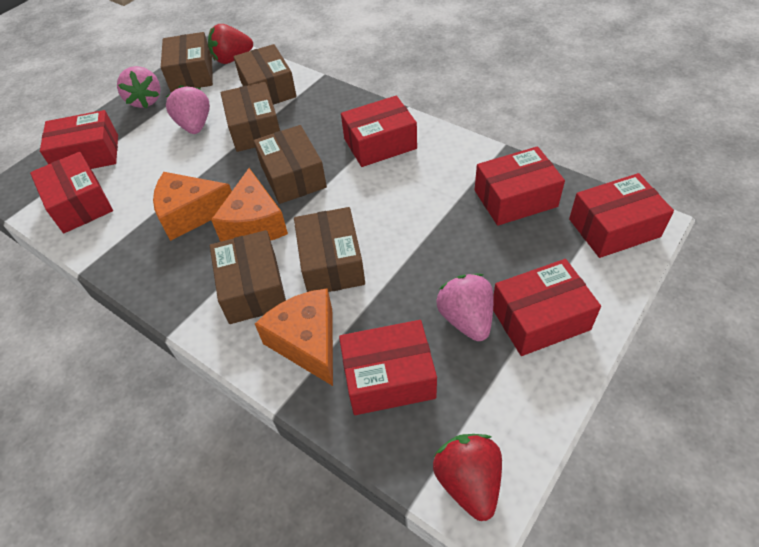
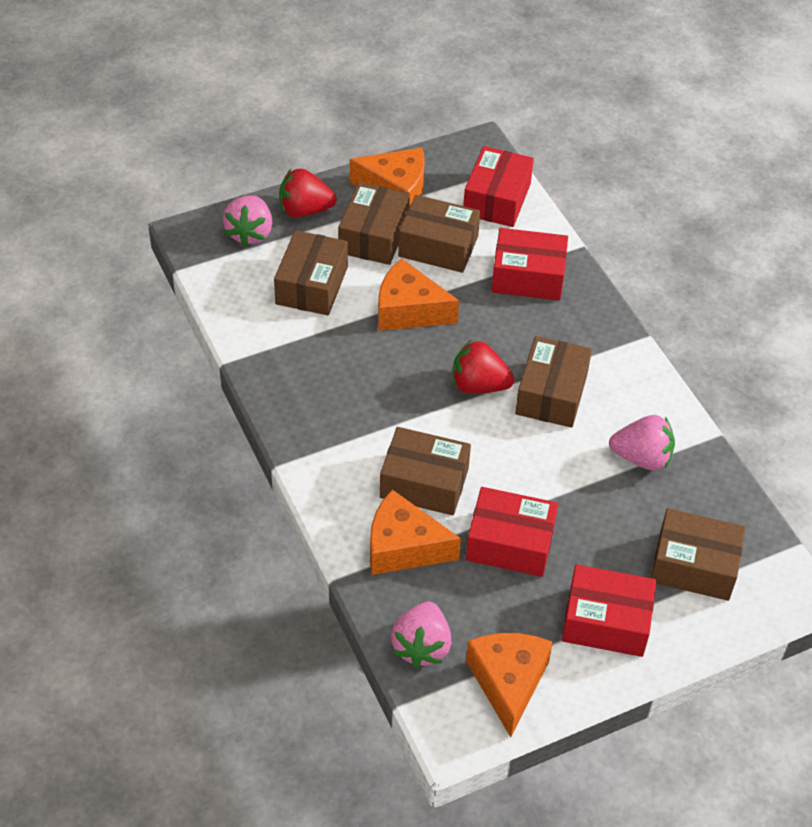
orange cheese: [153,172,232,241] [211,168,288,242] [255,288,333,386] = 3 -> [350,148,425,208] [370,490,461,575] [378,259,459,331] [466,633,553,737] = 4
red box: [30,152,113,233] [40,110,118,169] [339,320,437,415] [341,96,417,167] [475,146,565,226] [493,259,601,356] [569,173,674,258] = 7 -> [463,146,534,227] [466,487,558,577] [491,228,568,301] [562,564,656,657] = 4

